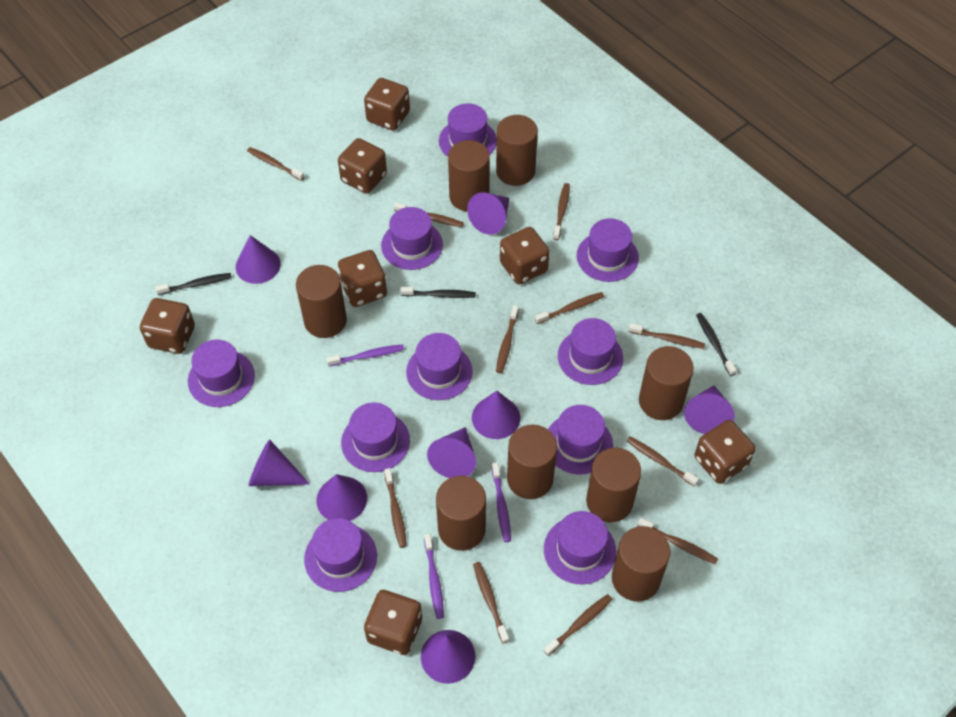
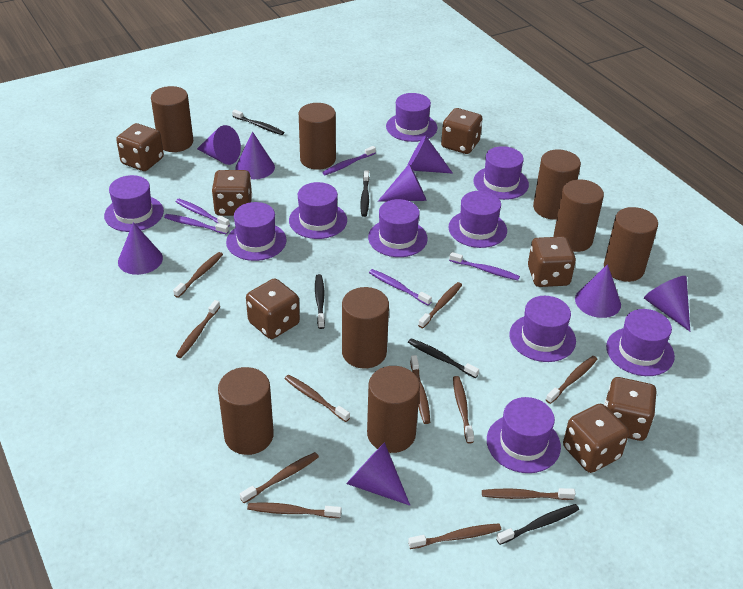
black toothbrush: [155,273,232,295] [400,287,476,298] [696,313,737,376] = 3 -> [232,110,284,135] [315,274,325,329] [361,170,369,217] [408,338,479,378] [496,504,579,545] = 5
purple toothbrush: [326,344,404,366] [424,534,444,619] [492,462,511,542] = 3 -> [164,214,229,234] [176,199,230,227] [322,146,376,175] [369,269,432,306] [449,252,520,280] = 5

